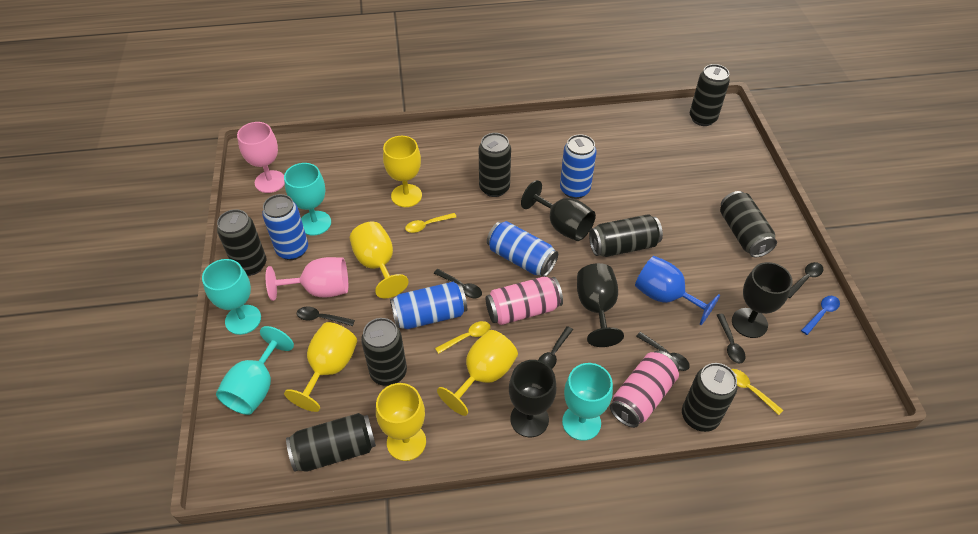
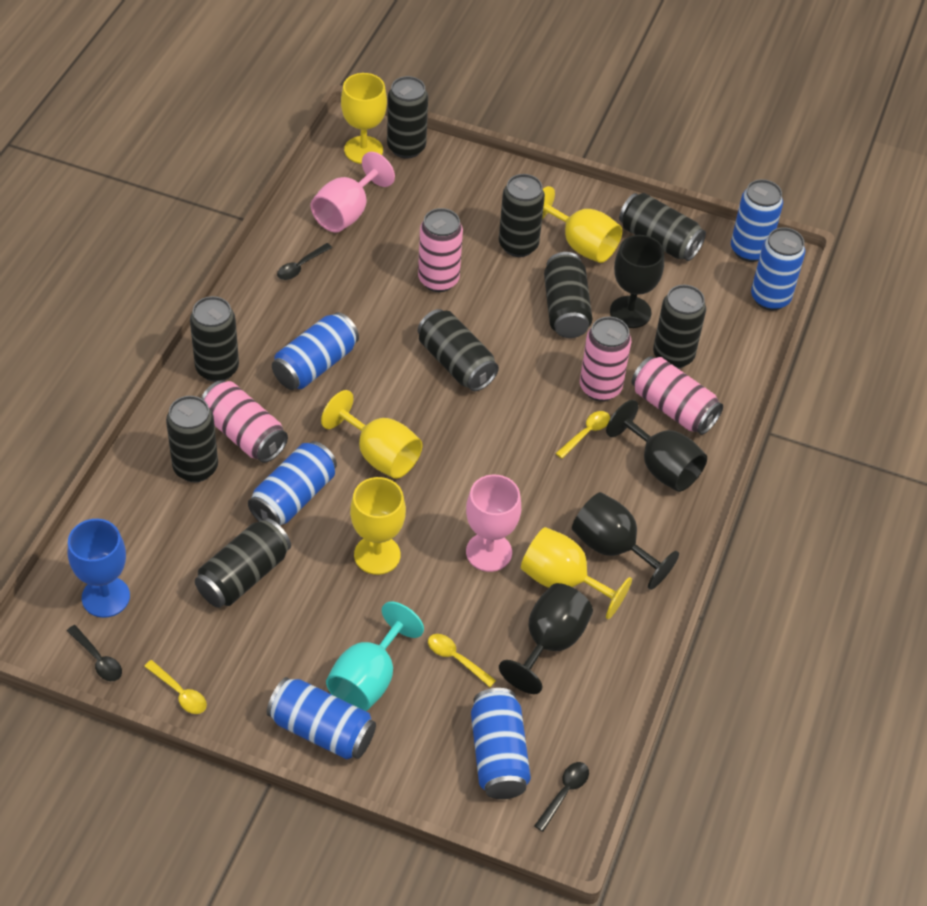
black can: [217,209,266,276] [286,413,376,472] [361,318,407,386] [479,133,511,197] [589,214,663,257] [682,363,737,432] [690,64,730,126] [720,191,777,257] = 8 -> [166,396,218,482] [190,296,239,382] [195,518,291,608] [387,76,428,158] [418,309,499,391] [499,174,545,257] [544,252,592,338] [619,193,706,261] [653,285,706,369] = 9
black spoon: [297,306,355,326] [434,269,482,298] [539,326,573,368] [636,332,690,371] [717,314,745,363] [788,262,823,298] = 6 -> [67,625,122,681] [277,243,332,280] [534,762,589,832] = 3
blue can: [262,194,308,260] [390,282,467,329] [487,221,558,277] [560,134,597,199] = 4 -> [248,441,337,525] [267,677,376,760] [272,312,359,390] [471,688,531,799] [731,179,783,262] [751,227,805,311] = 6
blue spoon: [801,296,840,335] = 1 -> none = 0
pink can: [486,277,563,325] [610,350,679,428] = 2 -> [201,380,288,463] [418,208,463,292] [580,317,631,401] [632,356,723,435] = 4
turquoise goblet: [202,259,261,335] [216,326,294,415] [284,163,331,236] [562,363,613,441] = 4 -> [326,602,424,711] = 1

